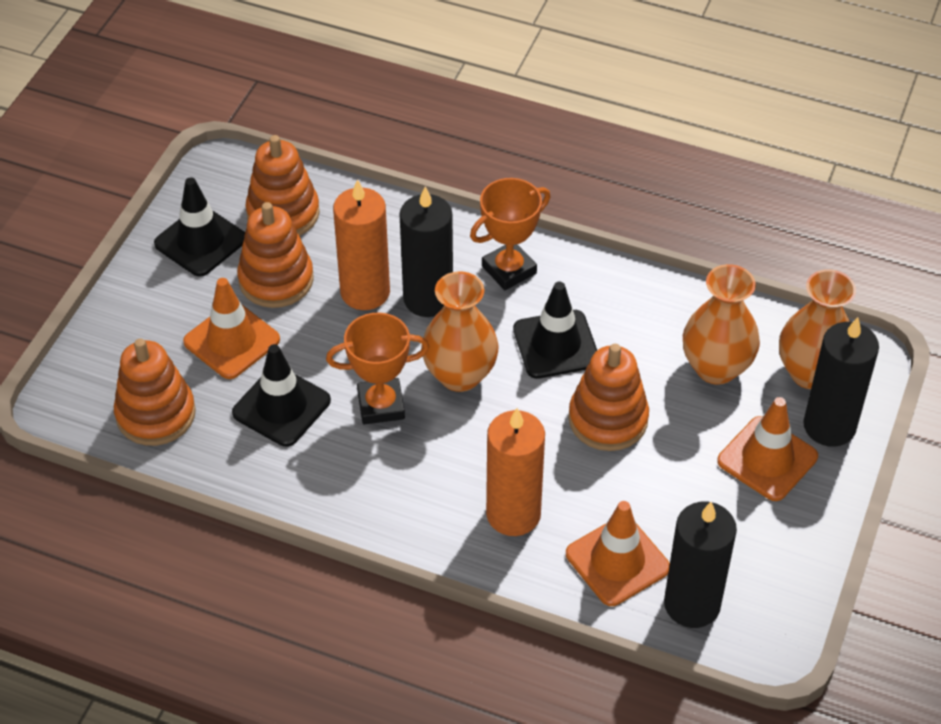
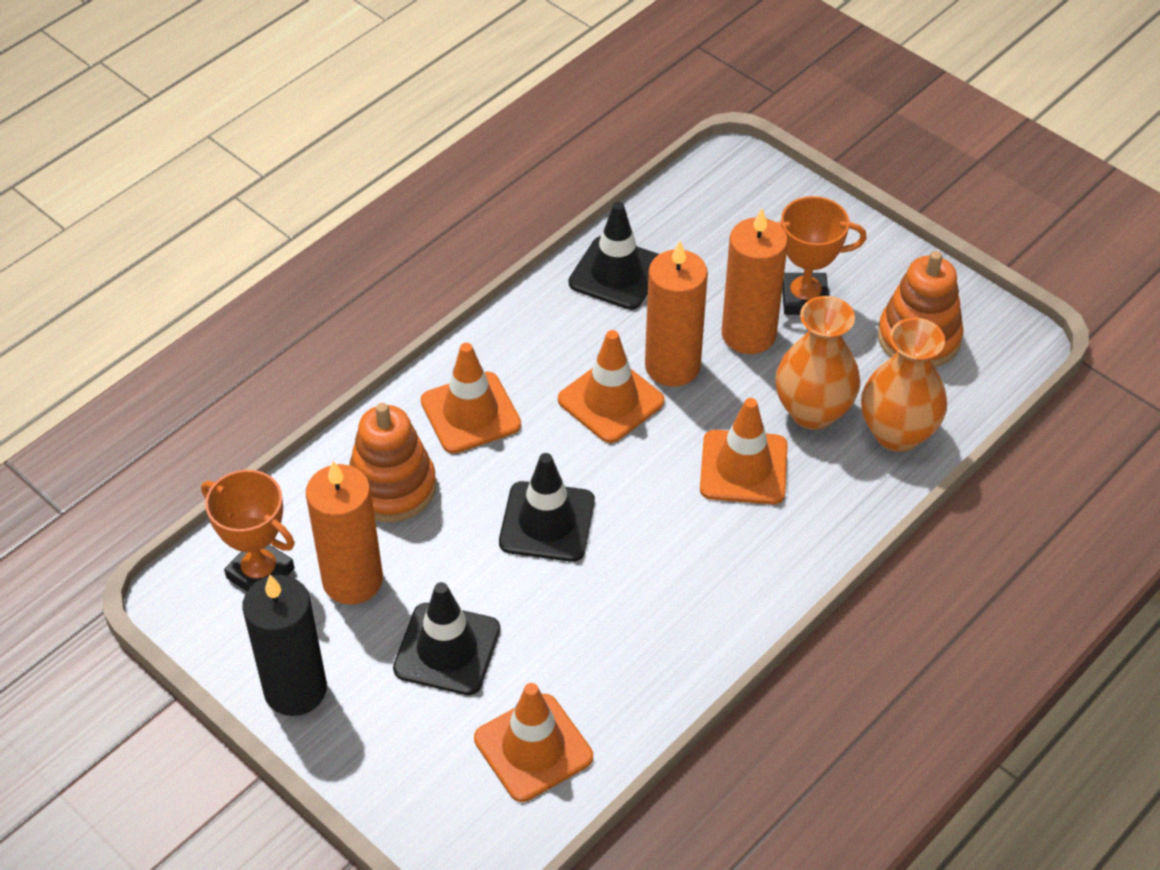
black candle: [399,186,453,317] [664,502,737,628] [803,317,879,447] = 3 -> [242,575,327,716] = 1
orange candle: [333,179,390,310] [486,408,545,536] = 2 -> [306,461,383,605] [645,241,708,387] [722,208,788,354] = 3
orange stacking toy: [114,339,196,446] [237,202,314,308] [245,135,320,236] [568,344,649,451] = 4 -> [349,403,436,522] [878,251,964,367] = 2
orange traffic cone: [183,278,280,379] [566,501,670,606] [717,397,818,501] = 3 -> [421,343,521,454] [474,683,593,802] [558,330,665,443] [700,398,788,504] = 4
orange vase: [421,271,499,392] [683,264,760,385] [779,269,856,389] = 3 -> [775,296,861,430] [861,318,947,452] = 2

